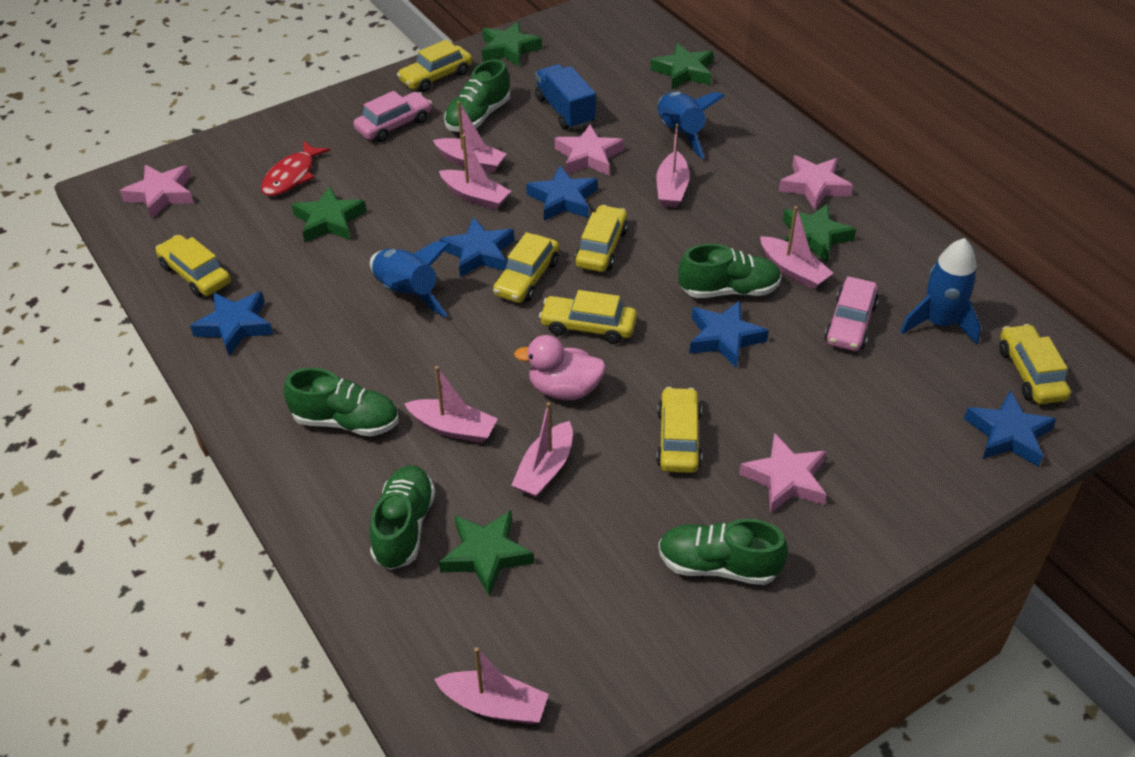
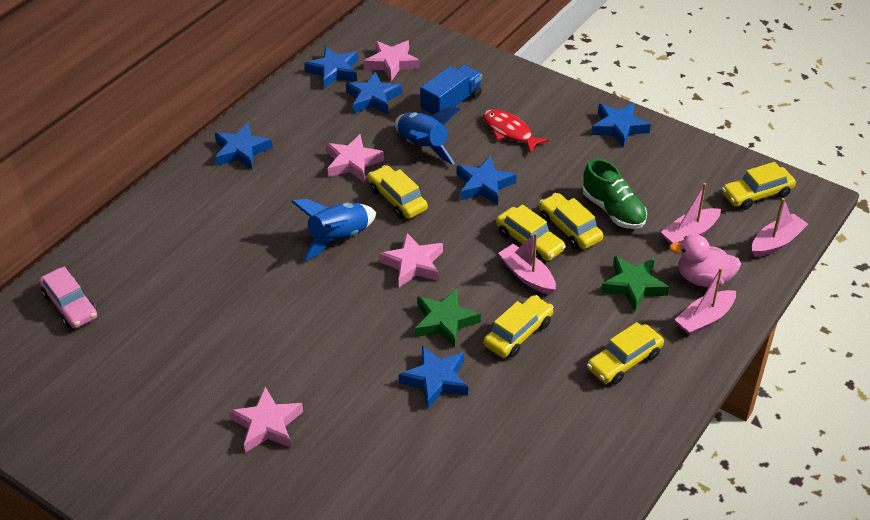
blue rocket: [370,241,450,317] [658,91,724,159] [900,238,981,345] = 3 -> [291,199,376,261] [395,107,460,165] = 2
blue star: [190,291,273,356] [439,217,514,277] [526,166,598,221] [689,301,769,368] [964,391,1056,467] = 5 -> [215,123,273,169] [304,46,358,89] [346,72,402,115] [399,346,468,409] [457,156,517,205] [591,103,651,148] = 6
green shoe: [284,368,398,437] [369,465,435,570] [444,59,510,132] [658,519,788,585] [678,244,781,298] = 5 -> [583,159,647,229] = 1
green star: [291,186,367,242] [439,510,534,597] [482,21,542,67] [651,43,713,89] [783,204,856,263] = 5 -> [415,289,481,348] [601,256,669,312] = 2
pink boat: [404,366,498,443] [433,101,507,173] [434,647,549,724] [439,134,511,210] [511,402,573,497] [656,124,690,207] [760,206,833,289] = 7 -> [498,233,556,294] [661,183,721,244] [675,268,736,335] [752,198,808,257] = 4
pink car: [353,91,432,142] [825,276,879,351] = 2 -> [39,267,97,328] = 1
yellow car: [155,235,231,297] [397,39,472,92] [493,232,559,303] [539,290,637,344] [575,205,628,272] [656,387,702,473] [999,324,1071,404] = 7 -> [368,165,428,219] [484,295,554,358] [496,204,566,261] [539,193,603,249] [587,322,664,384] [722,162,796,210] = 6

